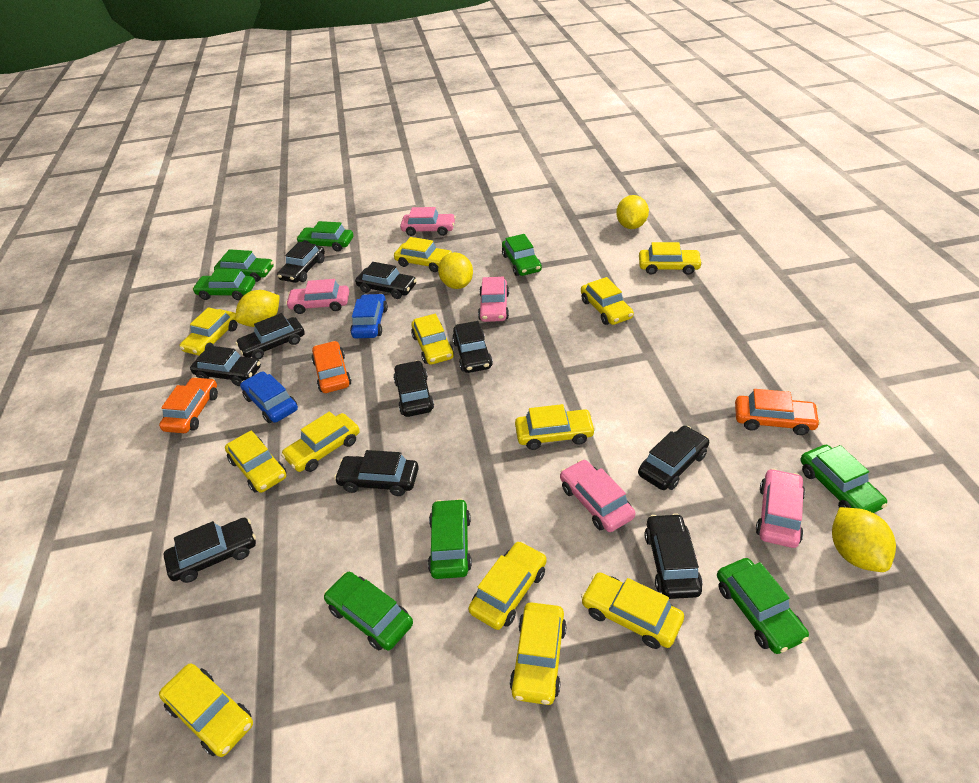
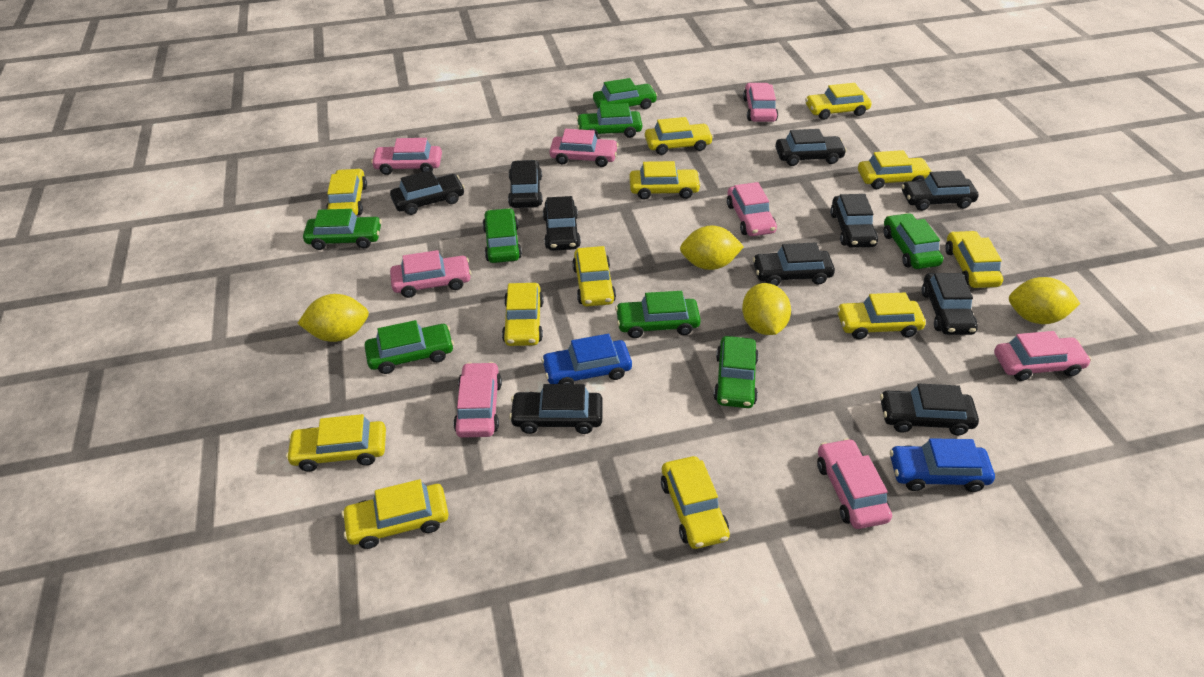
orange car: [159,377,218,433] [312,341,352,393] [735,389,820,435] = 3 -> none = 0
pink car: [286,279,349,314] [400,207,456,236] [478,277,509,322] [560,460,635,532] [756,468,805,548] = 5 -> [371,138,442,175] [390,250,471,298] [453,362,502,438] [549,129,618,167] [727,182,777,236] [743,83,778,122] [817,438,892,529] [994,331,1091,381] = 8

